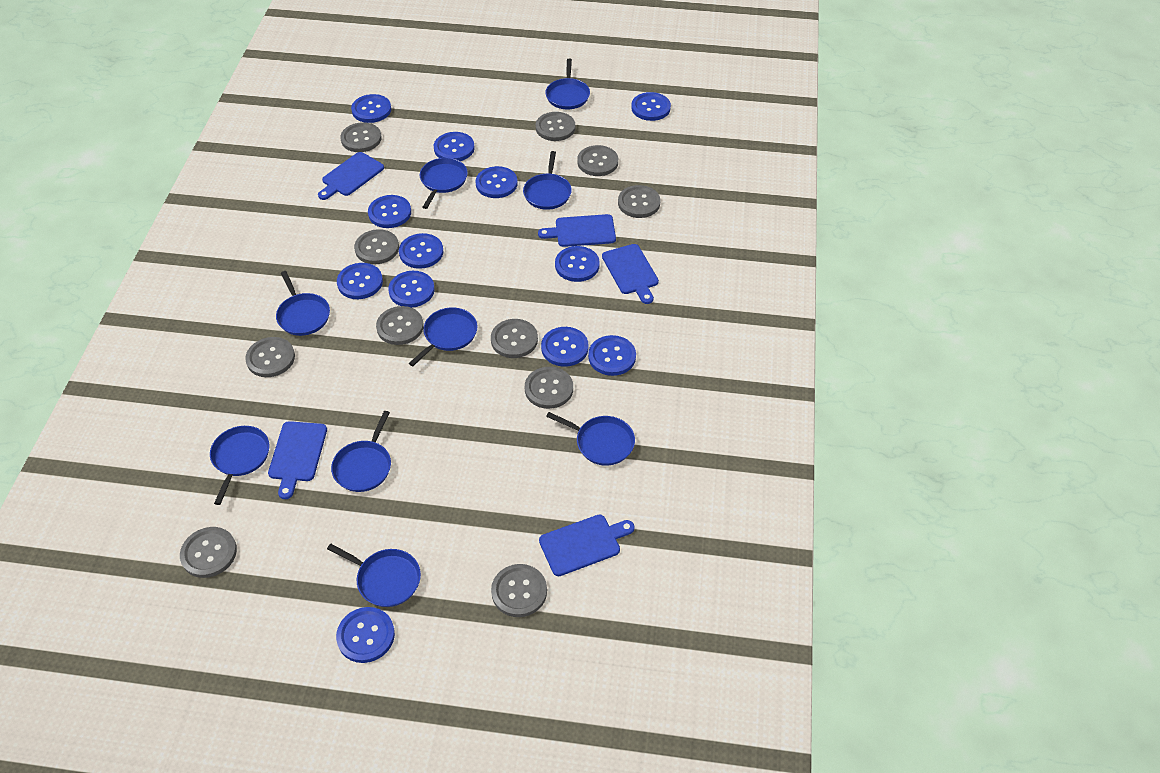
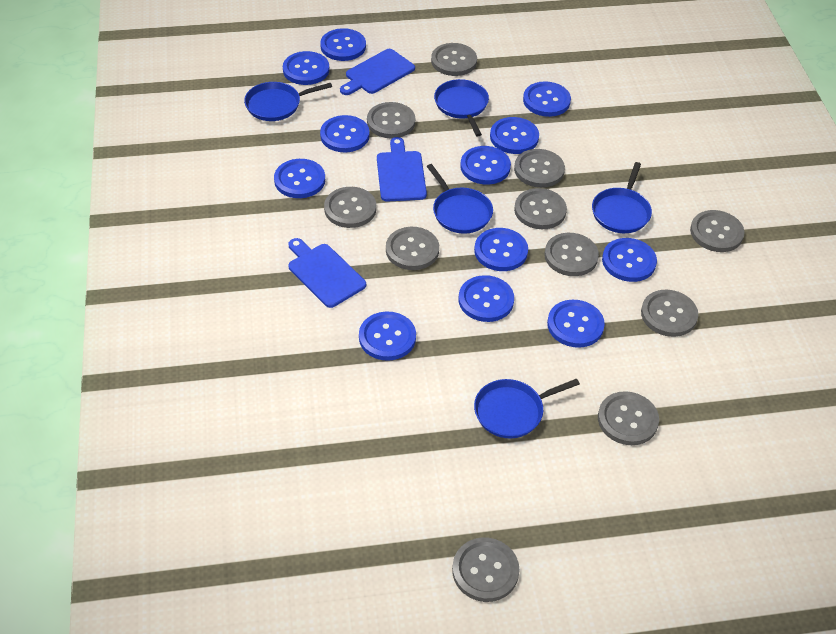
blue cutting board: [268,421,327,499] [318,152,384,200] [538,214,616,247] [539,514,635,576] [602,244,659,304] = 5 -> [288,238,366,308] [340,49,415,95] [377,137,427,202] = 3
blue pan: [210,426,269,505] [276,271,330,336] [327,544,421,607] [331,411,391,492] [409,307,477,366] [420,158,468,209] [523,151,572,210] [545,59,590,109] [546,412,635,466] = 9 -> [244,82,332,121] [427,164,493,234] [434,79,489,136] [474,379,580,438] [592,162,652,233] = 5

